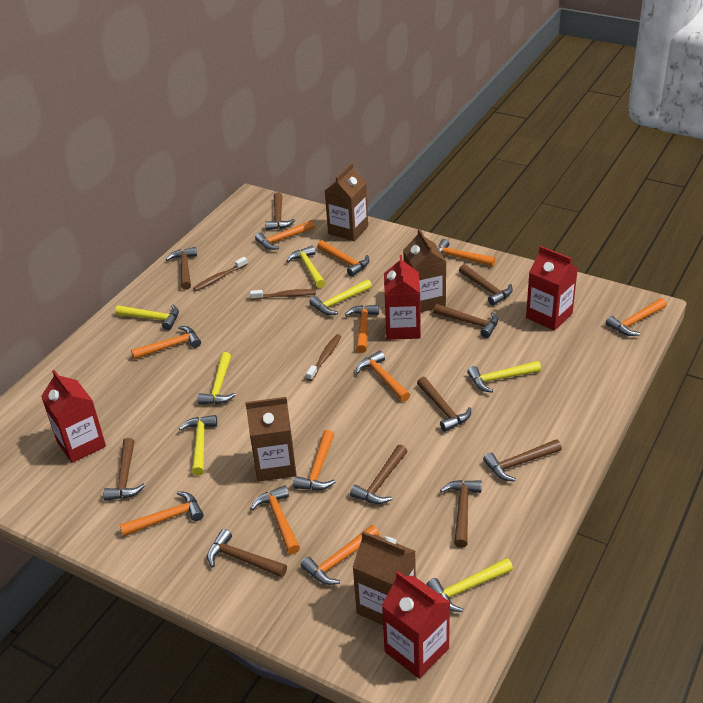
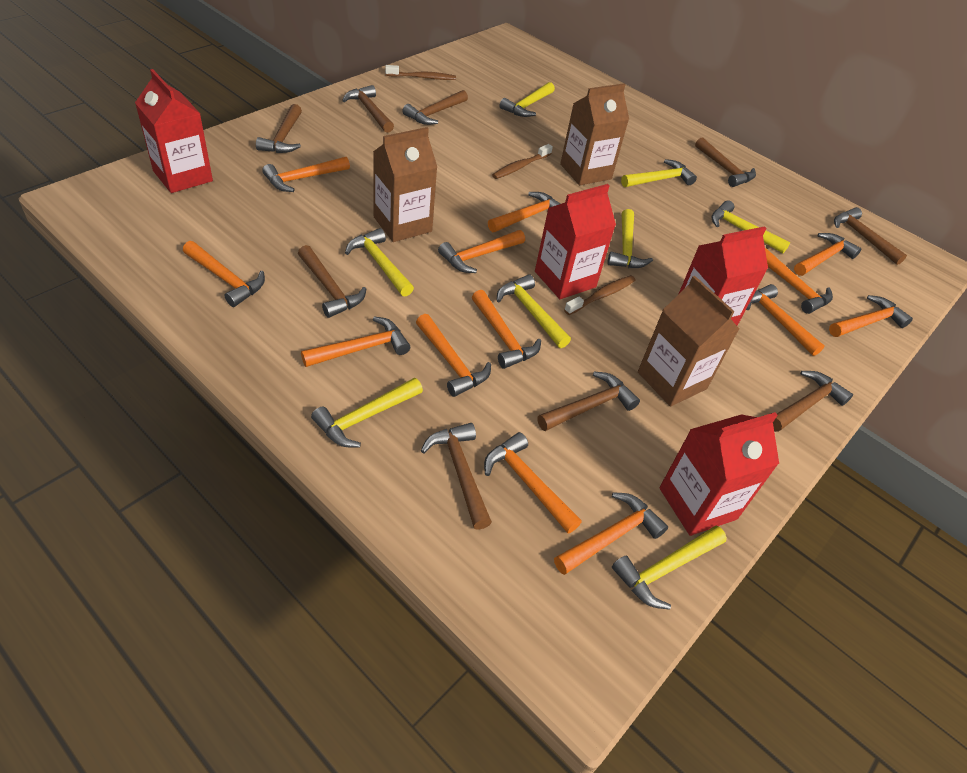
brown carton: [245,397,297,482] [325,163,368,241] [352,531,416,625] [403,229,446,312] = 4 -> [373,127,437,242] [560,83,629,185] [638,276,739,407] = 3
brown hammer: [103,438,145,501] [166,247,197,290] [207,529,287,578] [265,192,295,230] [350,445,407,504] [417,377,471,432] [433,304,498,338] [440,480,482,548] [459,264,513,306] [483,439,562,482] = 10 -> [256,104,302,153] [298,245,366,318] [342,85,394,133] [402,90,468,125] [421,423,492,530] [537,372,640,431] [695,137,756,187] [773,371,853,432] [834,207,907,265] = 9
orange hammer: [120,491,204,537] [131,326,201,360] [251,485,300,554] [255,220,315,250] [293,430,335,490] [301,525,379,585] [317,240,370,277] [345,305,379,353] [356,351,410,402] [438,239,495,266] [606,298,667,336] = 11 -> [183,241,265,307] [262,157,350,192] [301,316,410,367] [416,314,491,397] [438,230,525,273] [472,290,541,369] [484,432,582,533] [488,192,561,232] [554,492,668,575] [746,284,824,356] [765,248,833,314] [794,233,861,276] [829,295,913,337] = 13
yellow hammer: [115,305,179,330] [179,415,217,476] [197,352,236,404] [287,246,325,288] [309,279,372,315] [426,558,513,612] [467,361,541,393] = 7 -> [311,378,423,447] [345,228,414,297] [496,274,571,348] [500,82,555,117] [607,209,653,268] [612,526,727,610] [621,159,697,187] [711,200,790,253] = 8

